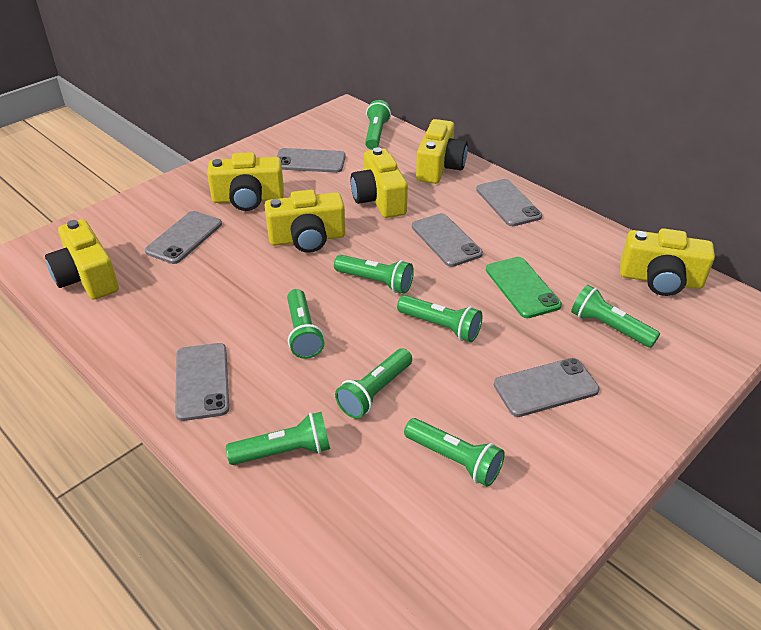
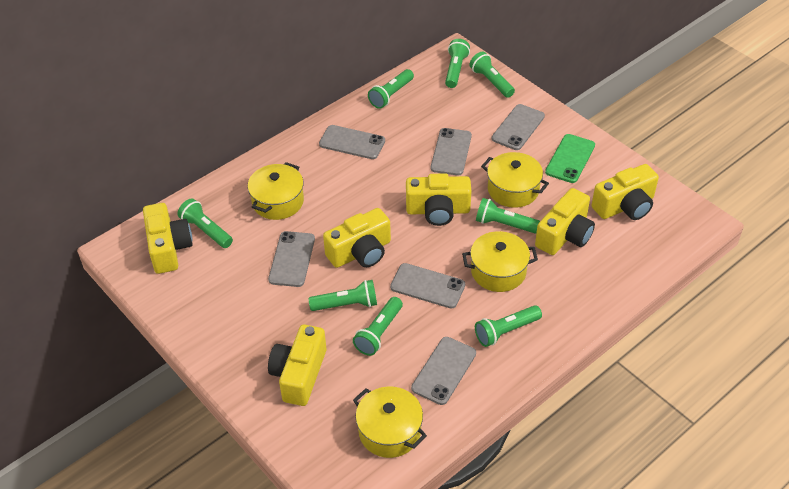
yellow pot: none = 0 -> [248,162,304,220] [353,386,427,458] [462,231,538,292] [481,152,549,208] = 4

